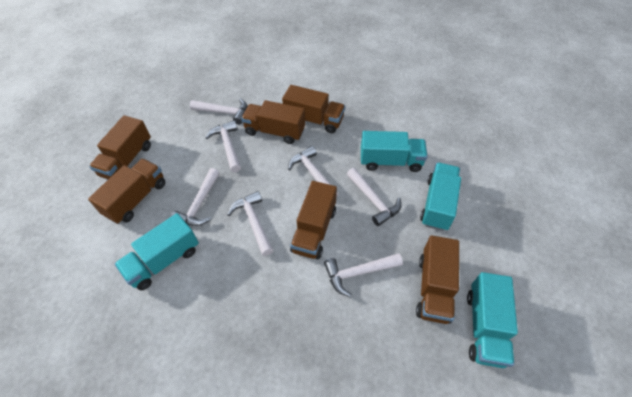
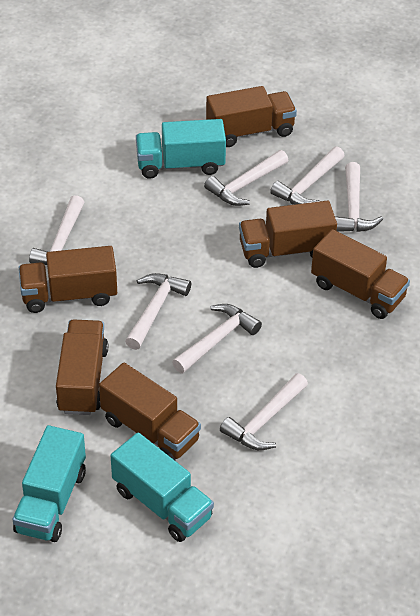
turquoise truck: [115,213,199,291] [361,131,428,172] [420,163,461,231] [467,272,518,368] = 4 -> [12,425,86,542] [111,432,214,542] [136,119,226,179] = 3

